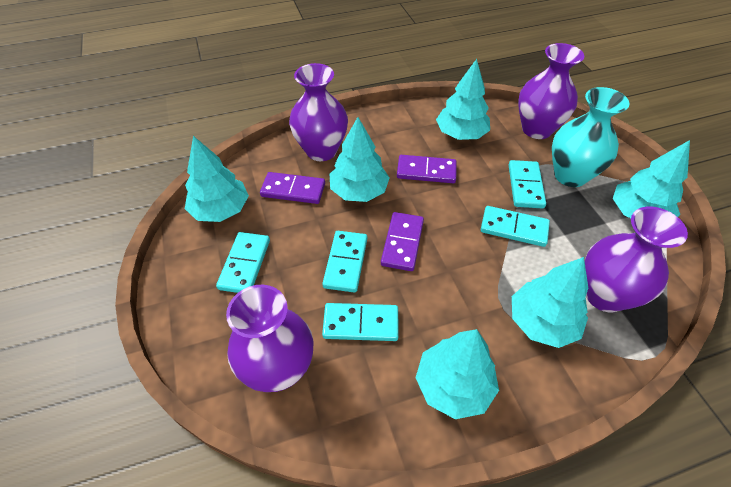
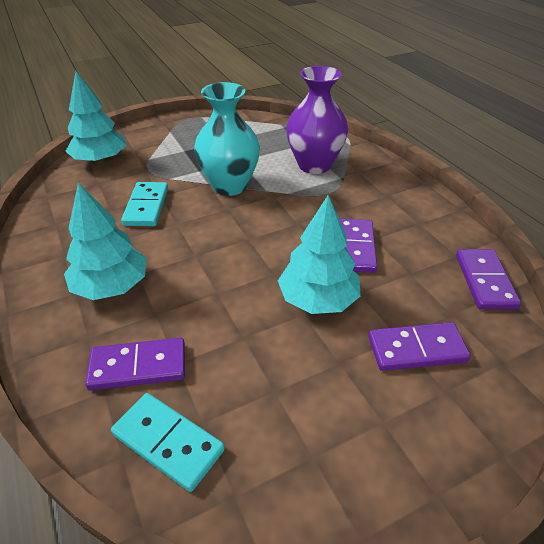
purple domino: [260,172,325,204] [381,212,424,271] [397,155,457,183] = 3 -> [85,338,185,390] [339,219,377,273] [368,322,471,371] [456,249,521,310] = 4
purple vase: [226,285,313,392] [289,63,348,161] [518,43,584,139] [585,207,688,312] = 4 -> [286,66,348,174] = 1
turquoise domino: [216,232,270,293] [322,231,367,293] [322,303,399,341] [481,206,550,247] [509,160,546,209] = 5 -> [111,393,225,492] [121,182,168,226] = 2
turquoise tree: [185,136,249,222] [330,117,389,202] [416,329,499,419] [436,59,490,140] [512,257,588,348] [613,140,690,218] = 6 -> [64,182,147,300] [65,71,126,164] [278,195,361,314] = 3

